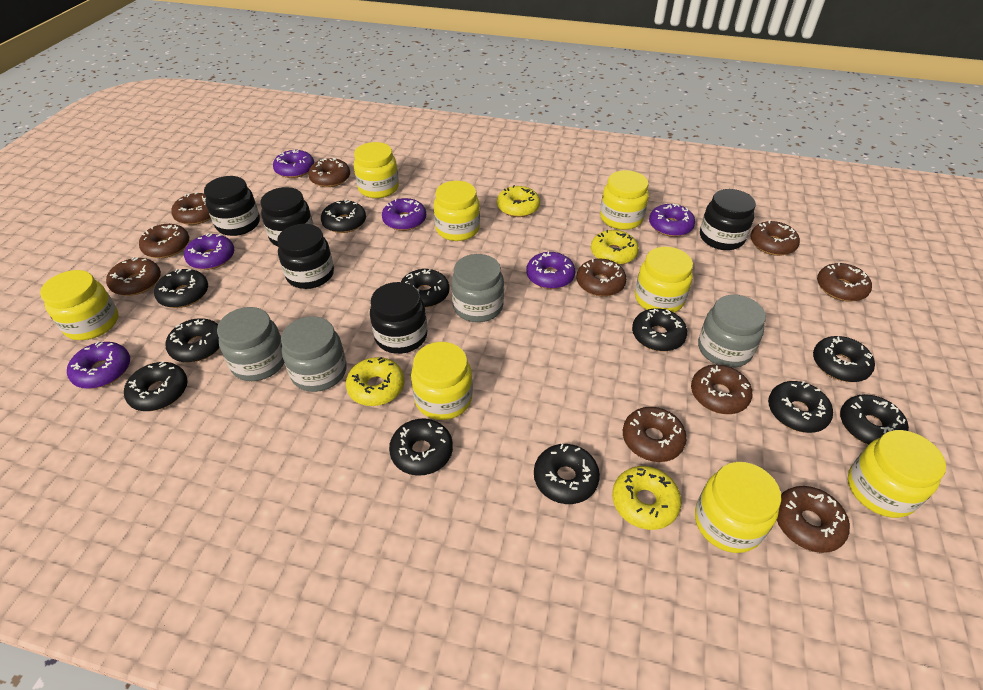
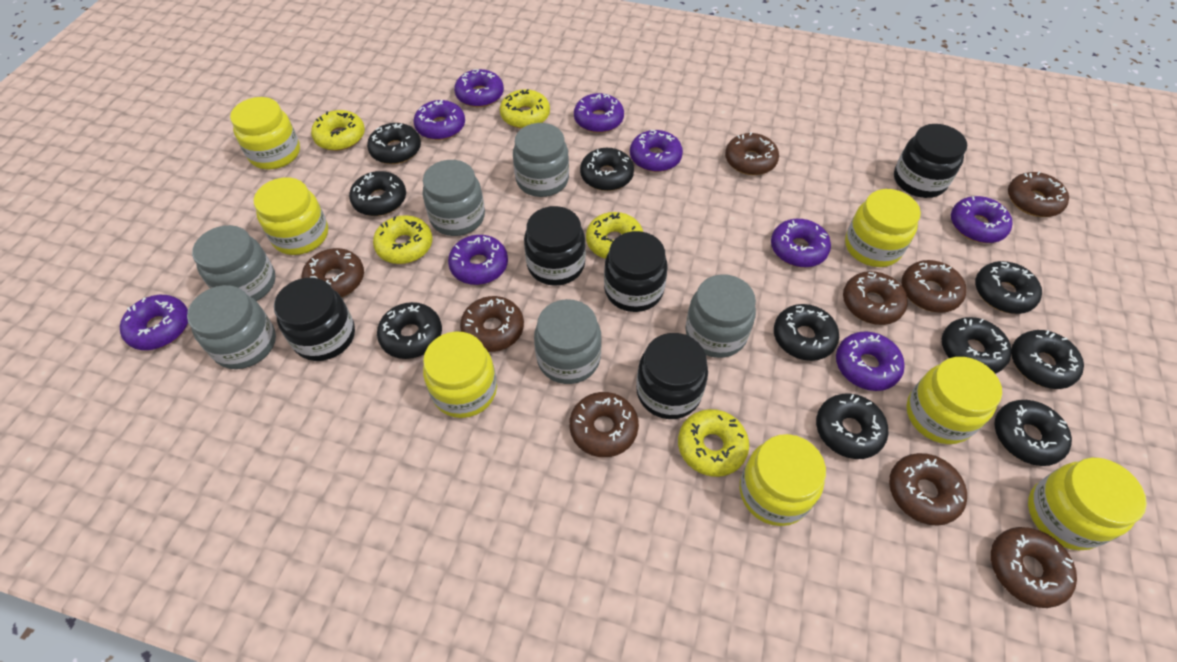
black donut: [124,361,188,411] [154,269,208,308] [166,318,220,363] [321,200,366,233] [389,419,453,476] [401,269,449,308] [534,444,600,504] [632,308,687,351] [768,381,833,433] [813,336,875,382] [840,394,909,445] = 11 -> [349,171,406,216] [367,123,421,164] [377,302,442,359] [580,148,634,191] [774,304,839,361] [816,393,888,459] [942,317,1012,374] [975,261,1042,314] [994,400,1072,466] [1011,330,1084,389] = 10
brown donut: [106,257,161,296] [139,224,189,258] [171,192,211,225] [308,158,350,187] [577,259,627,297] [623,407,687,462] [691,365,752,414] [750,220,800,256] [777,486,850,553] [817,262,872,301] = 10 -> [302,248,364,297] [460,296,524,352] [569,392,639,457] [725,132,779,175] [843,271,908,325] [889,453,967,526] [901,260,966,313] [991,527,1077,608] [1008,172,1069,217] = 9
grey jar: [217,307,284,381] [281,316,347,392] [451,254,504,322] [698,295,766,368] = 4 -> [187,285,276,369] [192,225,276,301] [423,160,485,236] [513,123,569,197] [534,299,601,384] [686,274,756,358] = 6
purple donut: [67,341,130,389] [184,233,234,270] [273,149,314,178] [382,198,426,231] [526,252,575,289] [649,204,695,237] = 6 -> [120,295,188,350] [414,100,465,140] [448,235,508,285] [454,69,504,107] [574,93,624,133] [630,130,683,172] [771,219,831,267] [836,331,905,391] [951,196,1013,243] = 9
yellow donut: [346,357,404,406] [497,185,540,217] [591,230,638,265] [612,466,681,530] = 4 -> [311,110,365,151] [373,215,432,264] [500,89,550,129] [586,212,643,259] [678,409,749,477] = 5
yellow jar: [40,270,118,340] [354,142,399,198] [411,342,473,420] [434,181,480,241] [600,170,649,230] [635,247,693,313] [695,462,781,553] [848,430,946,518] = 8 -> [230,97,300,169] [254,177,328,255] [423,332,497,418] [740,434,826,526] [845,189,921,267] [906,357,1002,444] [1028,458,1147,550] = 7

